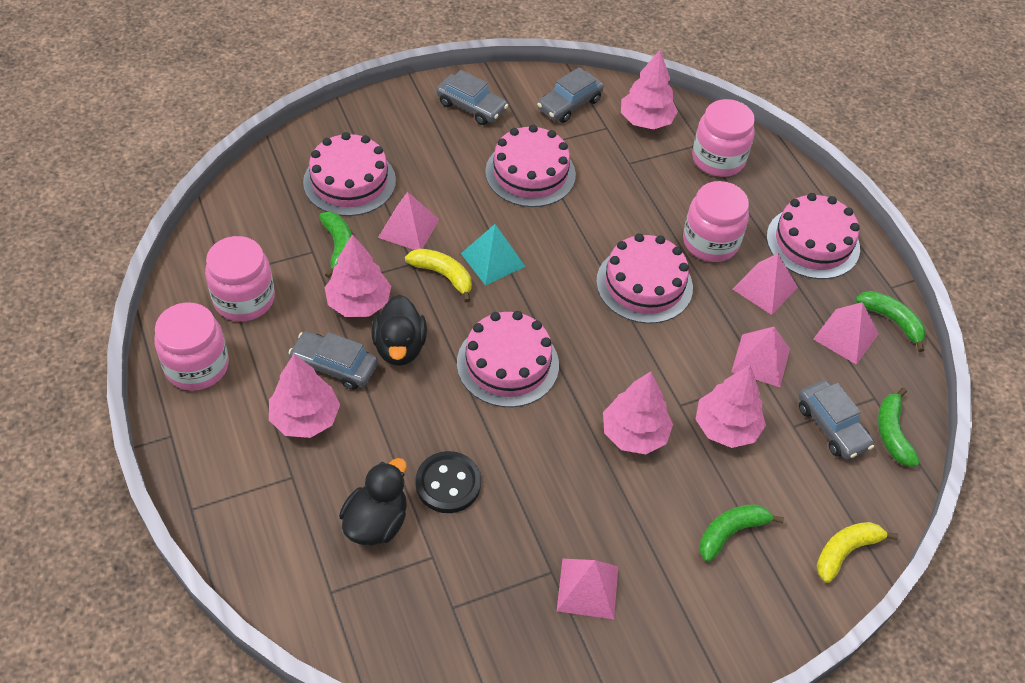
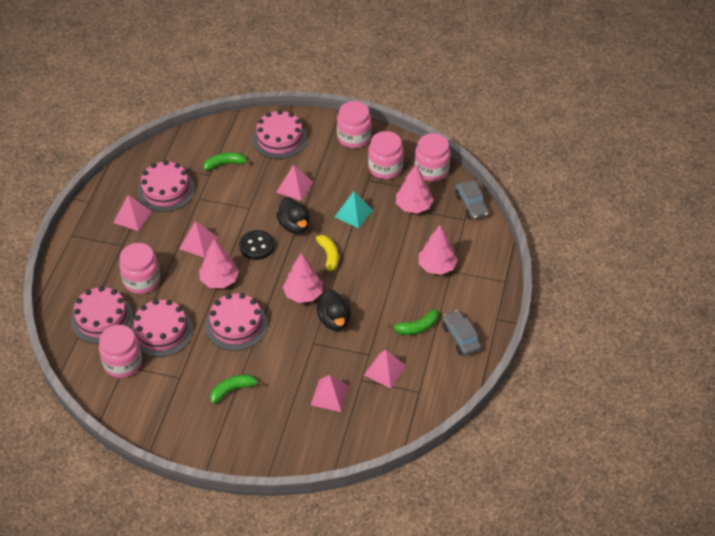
green banana: [319,212,352,278] [699,504,784,562] [855,291,926,352] [878,388,920,467] = 4 -> [203,152,252,171] [210,375,264,404] [388,309,439,335] = 3
grey car: [289,331,378,390] [436,70,508,125] [537,67,604,123] [798,380,874,460] = 4 -> [442,310,482,356] [455,180,489,219] = 2
pink jar: [154,302,229,391] [205,236,275,321] [683,181,749,262] [692,99,755,177] = 4 -> [99,325,142,378] [119,243,160,294] [337,101,371,148] [368,131,404,179] [415,133,451,181] = 5
pink tree: [269,354,340,438] [325,234,391,317] [603,371,673,454] [621,50,678,129] [696,365,766,448] = 5 -> [199,239,239,288] [283,253,323,303] [396,165,434,213] [419,225,458,275] = 4
yellow banana: [405,249,472,302] [817,522,898,583] = 2 -> [316,235,339,276] = 1

